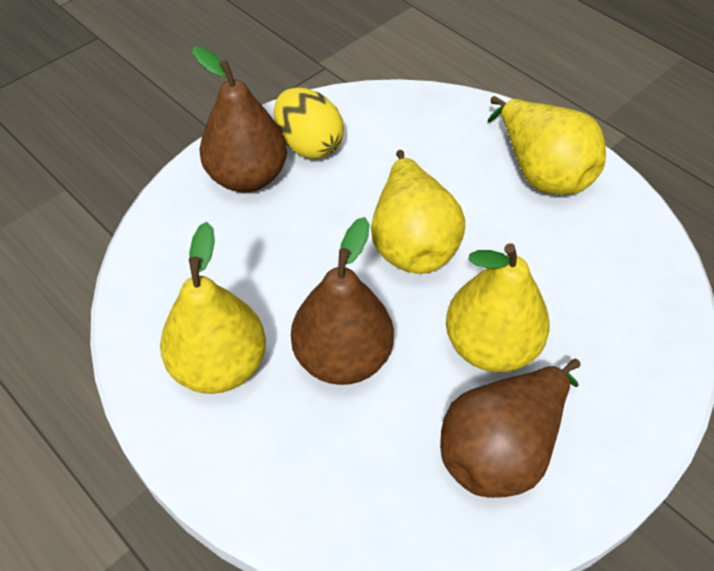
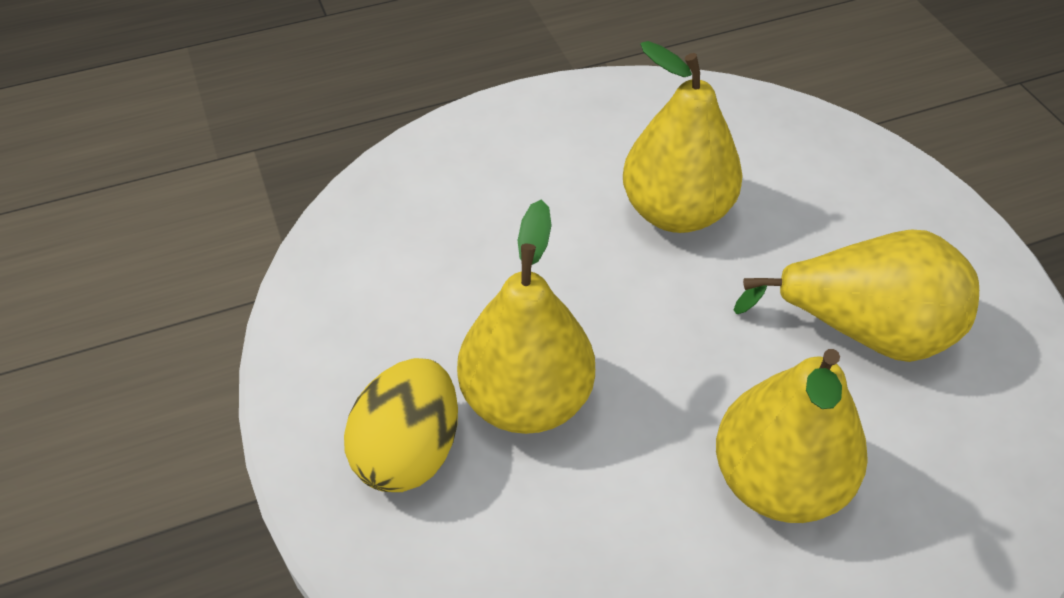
brown pear: [192,46,287,192] [291,217,394,385] [440,359,581,498] = 3 -> none = 0

